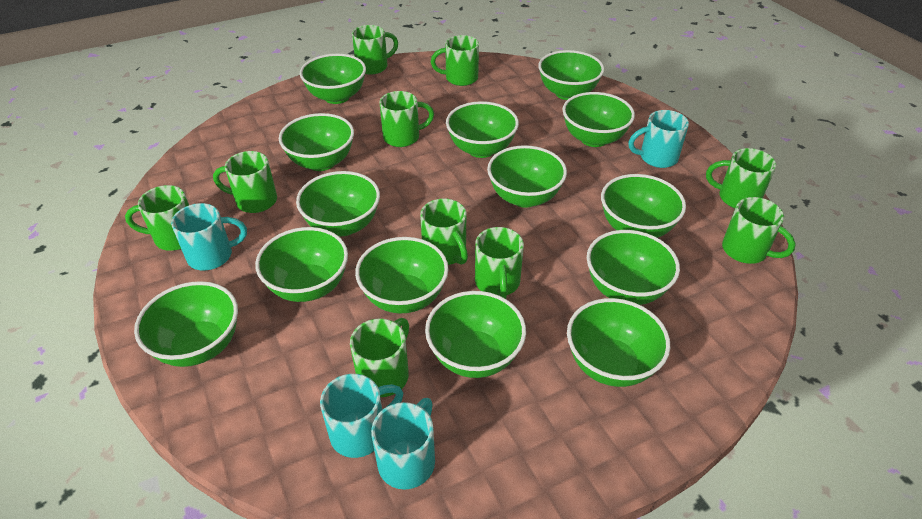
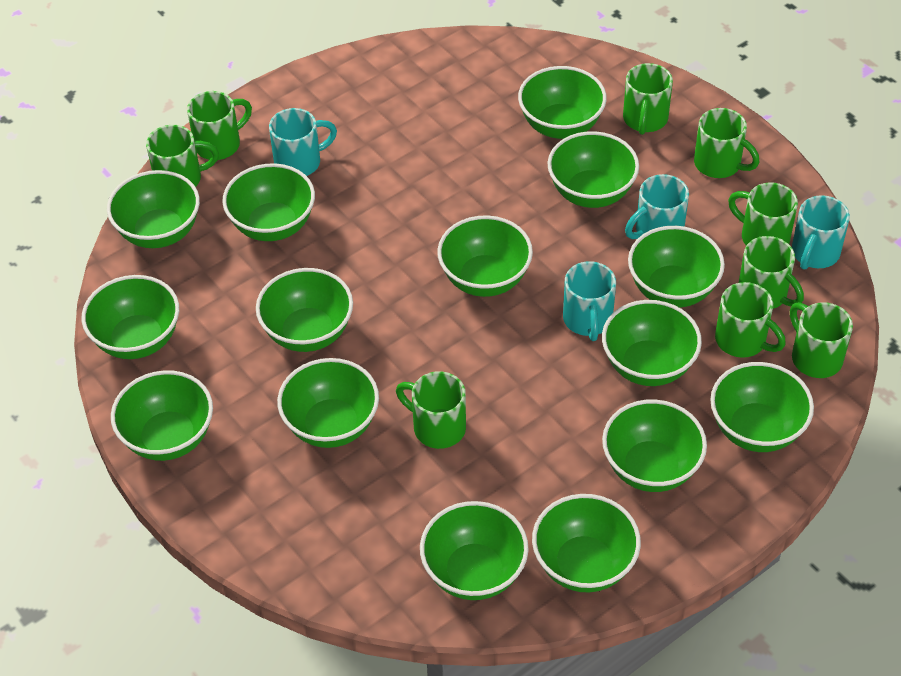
green bowl: [134,281,238,367] [255,227,348,302] [279,113,354,171] [296,171,380,236] [300,53,366,104] [355,237,448,314] [425,291,526,378] [446,101,519,158] [487,145,567,208] [538,50,604,100] [562,92,635,147] [567,298,670,387] [587,230,680,305] [601,174,686,238] = 14 -> [82,275,179,359] [107,170,200,248] [111,370,213,461] [222,163,315,241] [256,268,353,352] [277,358,379,448] [420,501,529,600] [437,215,533,297] [518,66,607,139] [532,494,641,592] [548,131,639,208] [602,300,702,386] [602,399,707,492] [628,226,725,307] [710,362,814,452] = 15
green mug: [125,185,189,251] [213,151,277,213] [350,318,409,397] [352,25,398,75] [379,91,434,147] [420,198,468,265] [431,35,479,86] [475,227,524,299] [706,148,776,208] [722,197,796,264] = 10 -> [146,125,219,187] [187,91,252,160] [396,371,466,449] [623,63,673,135] [694,108,759,178] [715,282,786,358] [728,182,798,246] [739,236,804,309] [790,302,853,378] = 9

